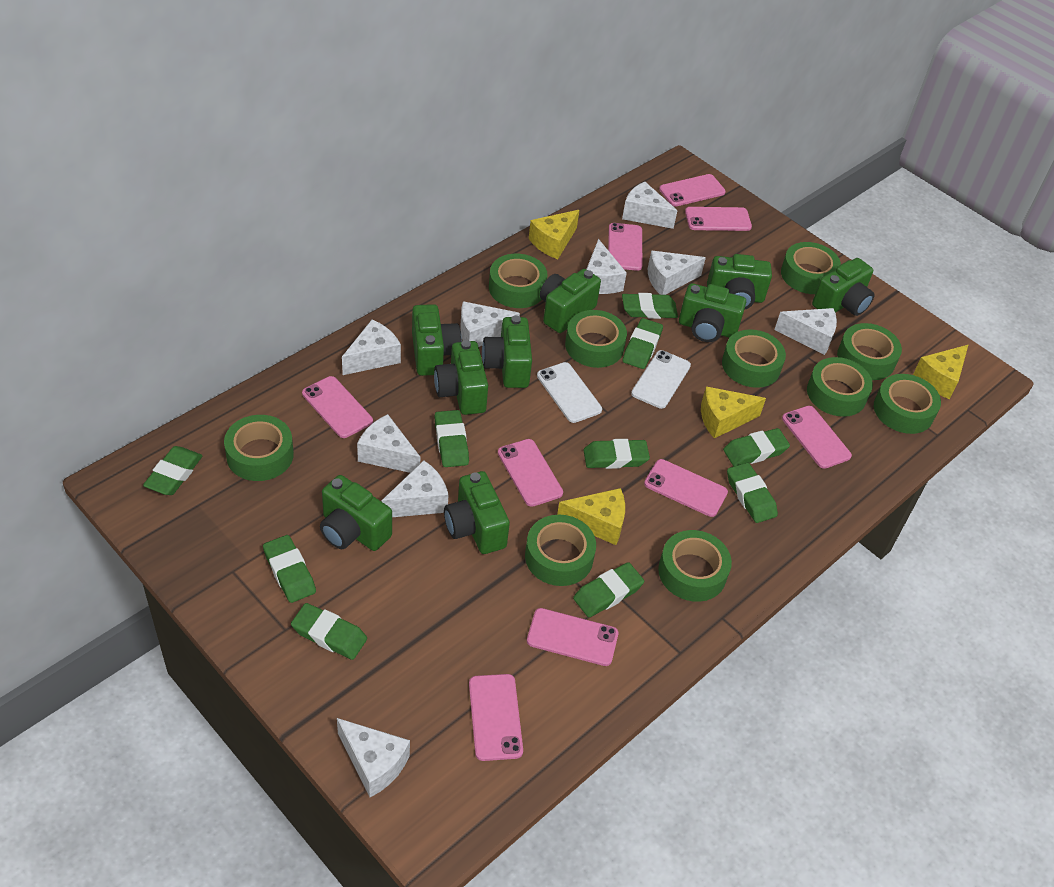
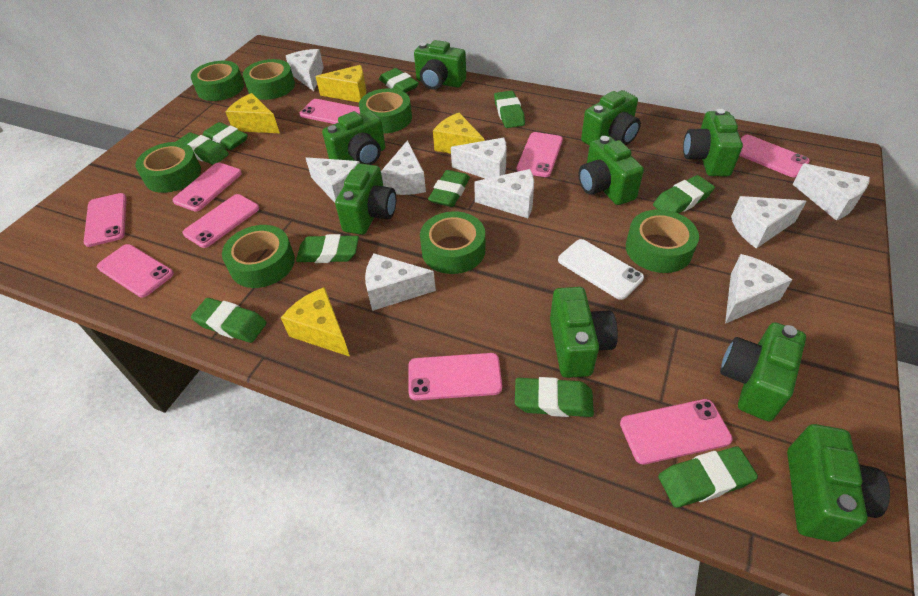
green tape: [224,415,294,481] [489,254,548,308] [525,515,596,586] [565,310,627,368] [658,530,732,602] [722,329,786,388] [781,242,841,294] [807,357,873,417] [837,323,902,380] [874,374,941,434] = 10 -> [135,142,201,193] [190,61,244,101] [222,225,295,288] [243,59,295,100] [359,88,412,133] [420,211,485,274] [626,209,699,273] = 7
white phone: [537,362,602,423] [631,350,691,409] = 2 -> [558,239,644,300] = 1

